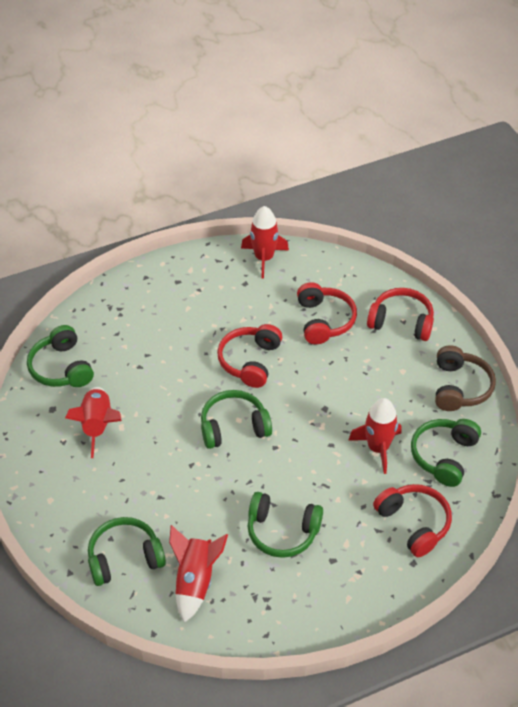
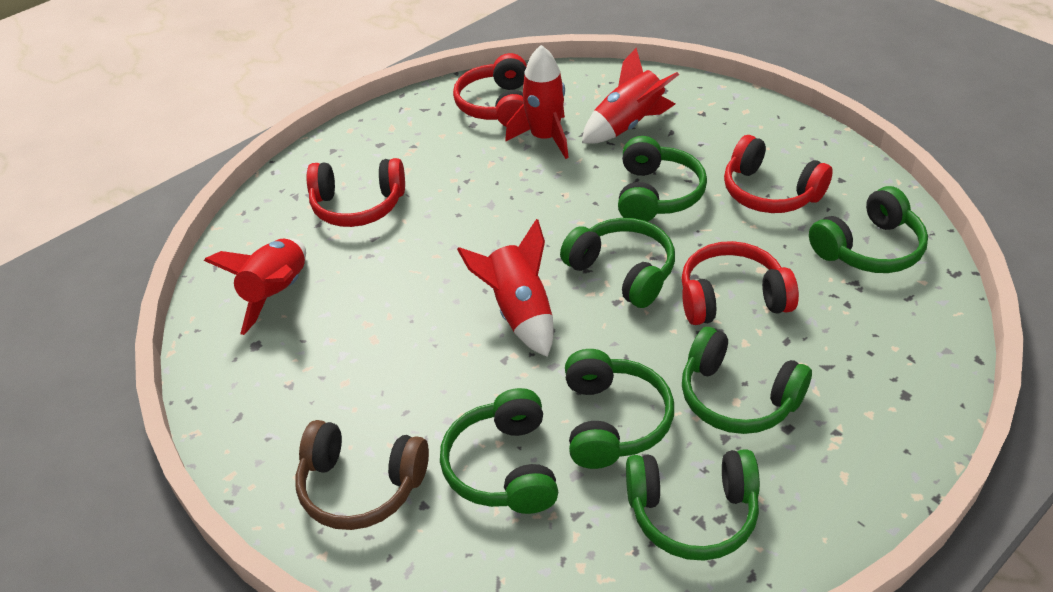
green headphones: [27,325,94,387] [88,517,166,586] [201,390,272,449] [248,492,323,558] [411,419,481,487] = 5 -> [440,388,558,514] [560,218,675,308] [565,349,674,469] [618,136,707,222] [626,449,760,561] [682,327,812,434] [809,186,928,273] = 7

